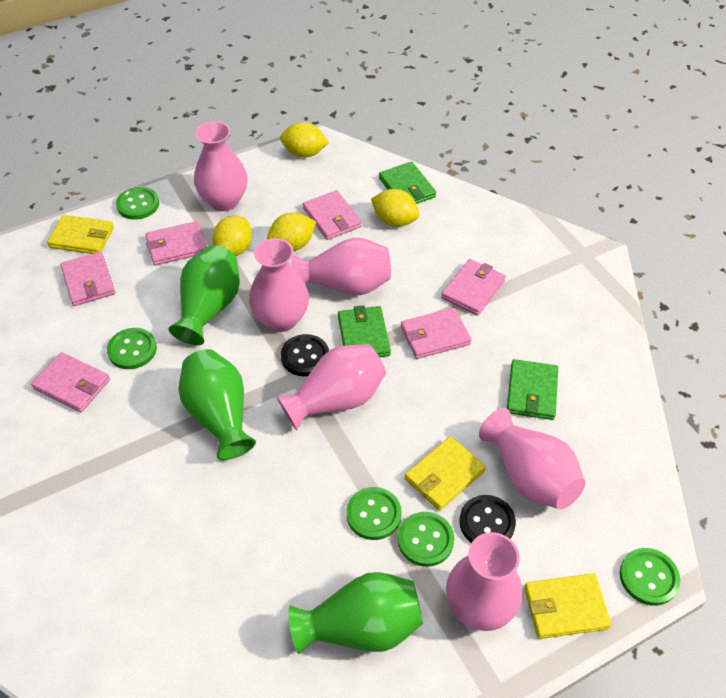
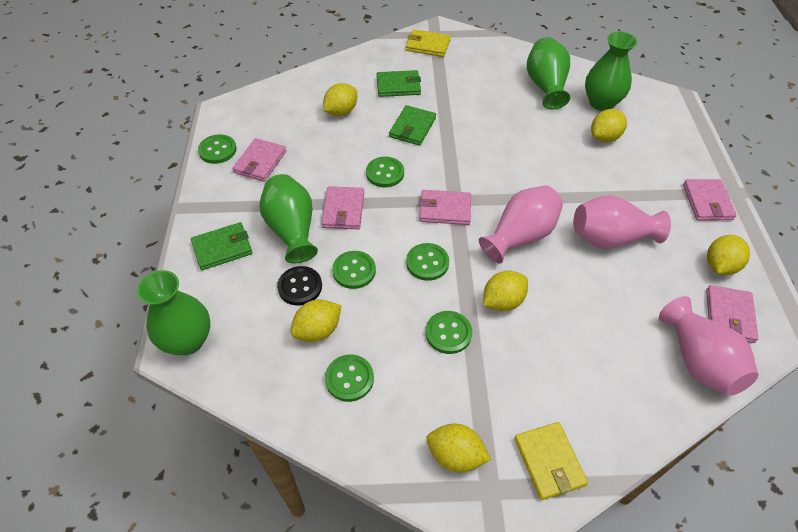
black button: [281,334,329,376] [459,495,516,543] = 2 -> [277,266,322,306] = 1
green button: [107,328,157,369] [116,187,159,220] [346,487,402,540] [398,512,454,567] [620,548,680,606] = 5 -> [198,134,237,164] [325,355,374,402] [332,251,376,289] [366,157,404,187] [406,243,449,281] [426,311,472,354] = 6
green vase: [169,245,240,345] [179,349,256,460] [289,572,423,654] = 3 -> [137,270,210,355] [259,174,318,263] [527,37,570,110] [585,31,637,111] = 4
pink vase: [194,121,248,211] [249,238,309,332] [276,344,386,430] [291,238,391,295] [446,532,523,631] [479,408,585,509] = 6 -> [479,185,563,264] [573,195,671,249] [659,296,758,396] = 3
pink wallet: [31,352,110,412] [60,252,115,306] [146,221,207,266] [303,190,362,240] [401,308,471,359] [441,259,506,316] = 6 -> [233,138,286,182] [321,186,364,229] [419,190,471,225] [683,179,737,220] [706,285,758,343] = 5
yellow lemon: [212,216,252,256] [267,213,316,251] [280,122,329,157] [371,189,419,227] = 4 -> [290,299,342,342] [323,83,357,116] [426,424,491,473] [483,271,528,311] [591,109,627,142] [707,235,750,275] = 6
yellow wallet: [47,215,114,254] [405,436,486,511] [524,573,611,639] = 3 -> [406,29,451,57] [514,422,588,500] = 2

